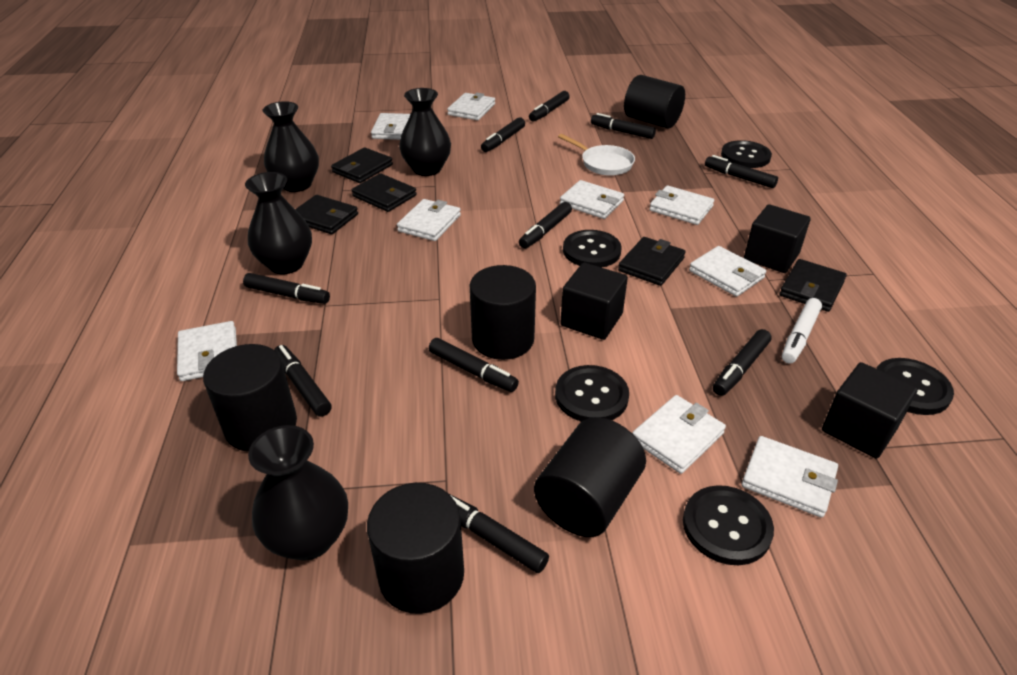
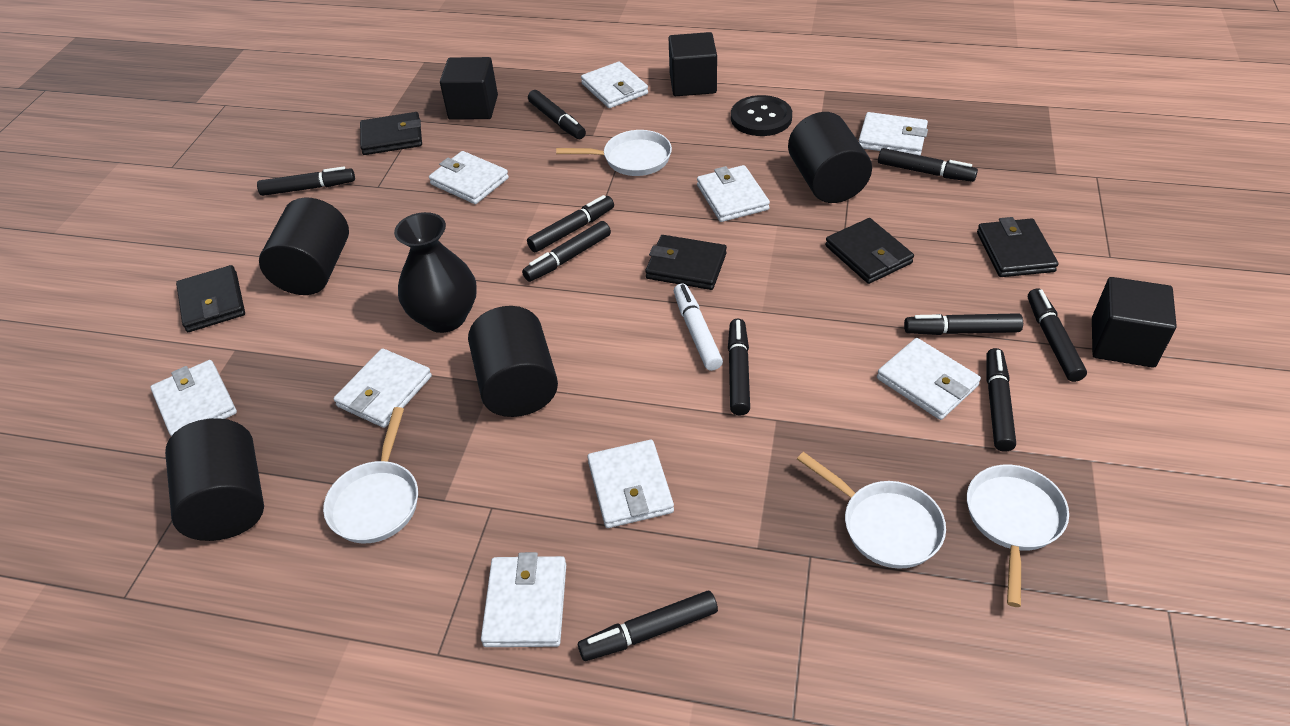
black button: [555,365,629,422] [563,230,622,268] [683,485,774,565] [721,140,772,168] [876,358,954,415] = 5 -> [731,95,792,136] = 1
black cylinder: [203,344,297,452] [367,483,464,614] [470,265,536,360] [534,417,646,537] [624,75,685,129] = 5 -> [165,418,264,541] [259,198,349,295] [468,306,558,417] [788,112,872,203] = 4
black vase: [245,172,312,274] [248,425,348,561] [263,101,319,192] [399,88,451,176] = 4 -> [394,212,477,333] = 1
white pan: [558,134,635,176] = 1 -> [323,407,418,543] [556,130,672,176] [797,452,946,569] [967,465,1069,607] = 4

